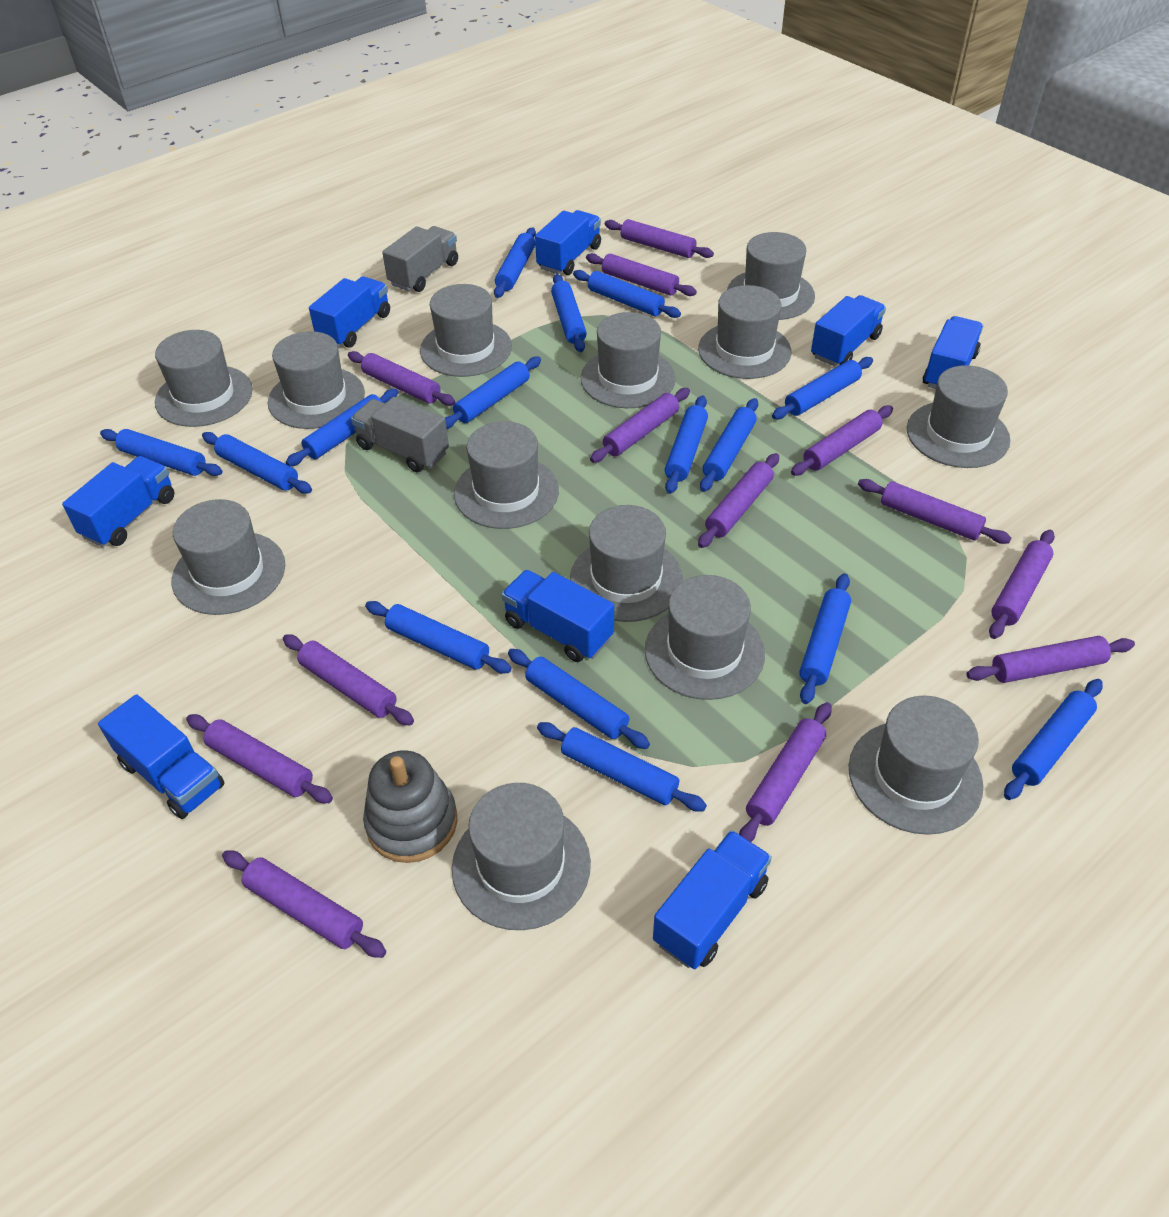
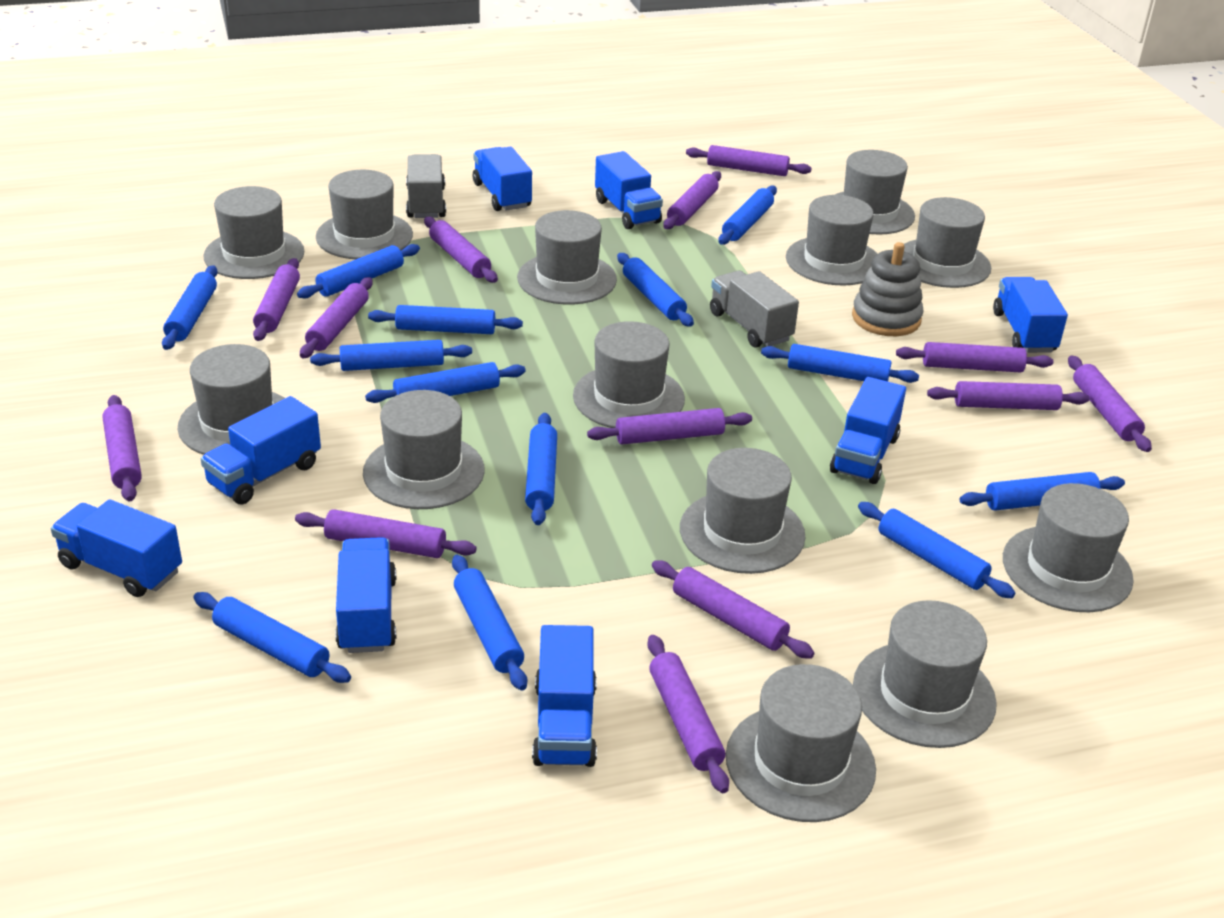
blue rolling pin: [100,429,223,476] [202,432,312,494] [286,389,399,466] [365,601,512,674] [445,357,541,429] [494,228,536,298] [508,649,650,749] [537,722,707,811] [551,274,587,352] [573,270,681,318] [665,395,708,494] [700,398,758,492] [772,357,873,419] [799,573,851,704] [1004,679,1103,800] = 15 -> [162,265,218,350] [193,592,351,683] [297,244,420,299] [310,340,472,371] [365,362,526,403] [368,305,523,334] [452,555,527,691] [525,413,557,525] [617,253,694,327] [718,185,777,245] [761,344,919,383] [858,502,1015,598] [960,472,1125,511] = 13

